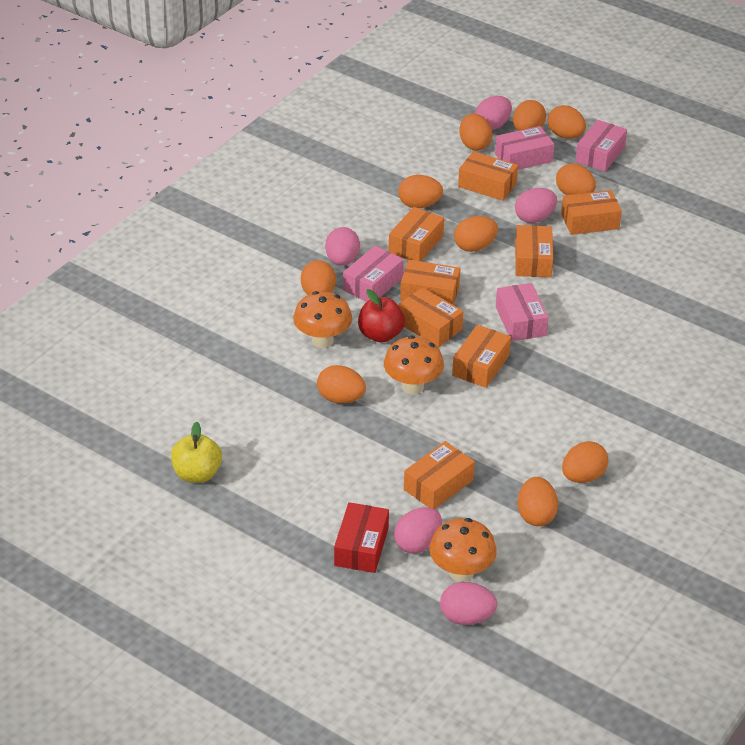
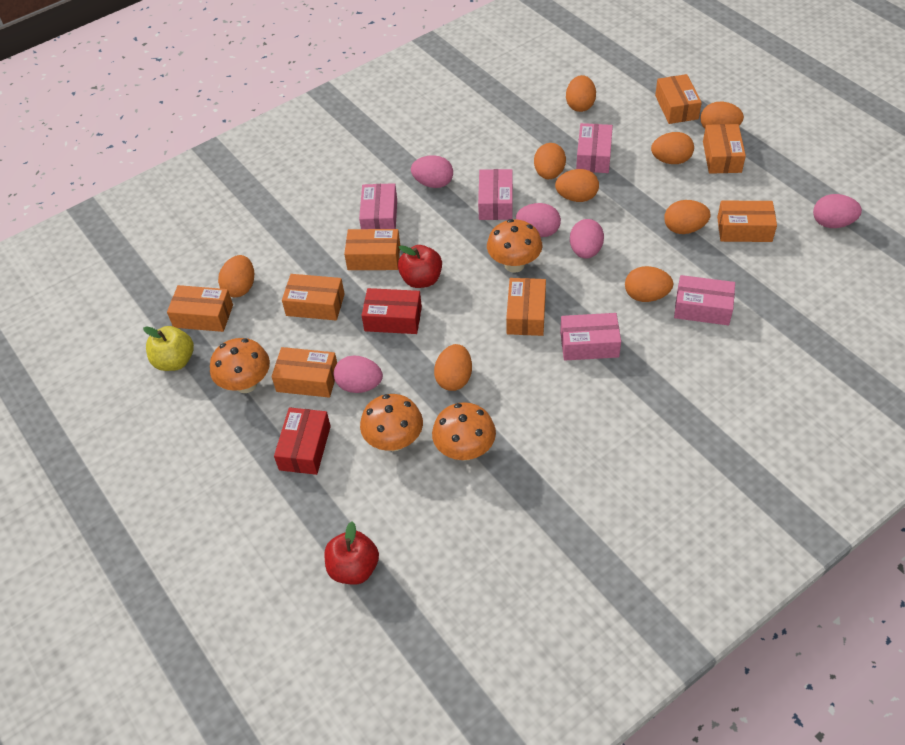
orange egg: [301,260,336,295] [317,365,366,403] [398,175,443,208] [454,216,498,252] [459,114,492,151] [513,100,546,131] [518,477,558,526] [548,105,586,139] [556,163,596,195] [562,441,608,483] = 10 -> [218,255,254,297] [434,344,472,391] [534,143,566,179] [555,169,599,202] [566,75,596,112] [625,266,673,302] [651,132,694,164] [664,200,710,234] [700,102,744,128] = 9
orange mushroom: [293,291,352,348] [384,336,444,394] [429,518,497,582] = 3 -> [210,338,270,393] [360,394,423,451] [432,402,496,461] [487,219,542,273] = 4
pink box: [343,246,404,302] [495,126,554,170] [496,283,549,341] [575,120,627,172] = 4 -> [359,183,397,229] [478,169,513,220] [560,313,621,360] [576,123,613,173] [674,275,735,325] = 5
red apple: [358,289,405,343] = 1 -> [324,521,379,585] [398,245,442,288] = 2
red box: [334,502,389,573] = 1 -> [274,407,331,475] [361,288,422,334] = 2

